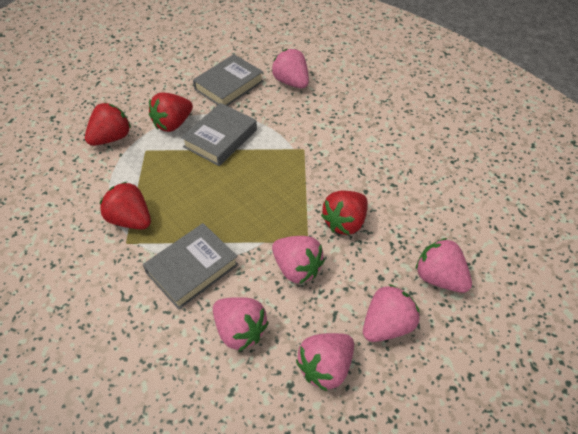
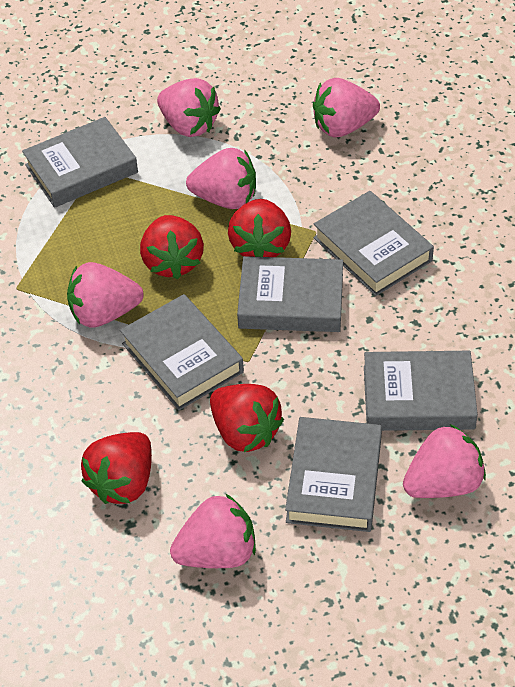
grey book: [143,223,239,309] [181,103,257,166] [193,54,264,106] = 3 -> [22,117,138,208] [120,294,244,410] [237,256,343,332] [285,417,382,532] [314,191,434,296] [364,351,478,431] = 6

